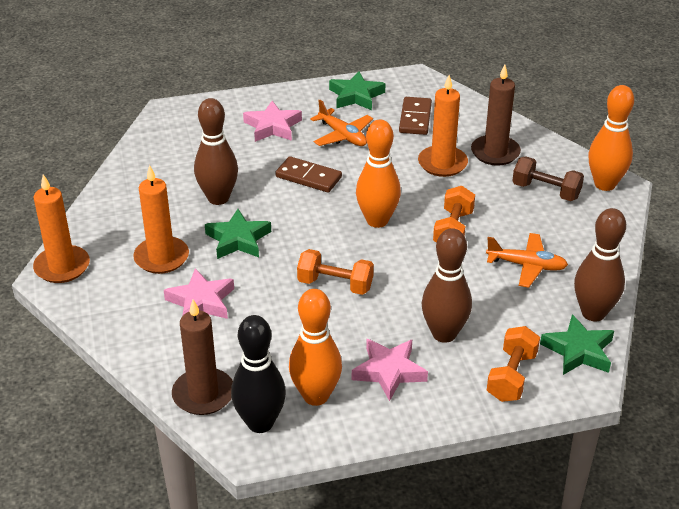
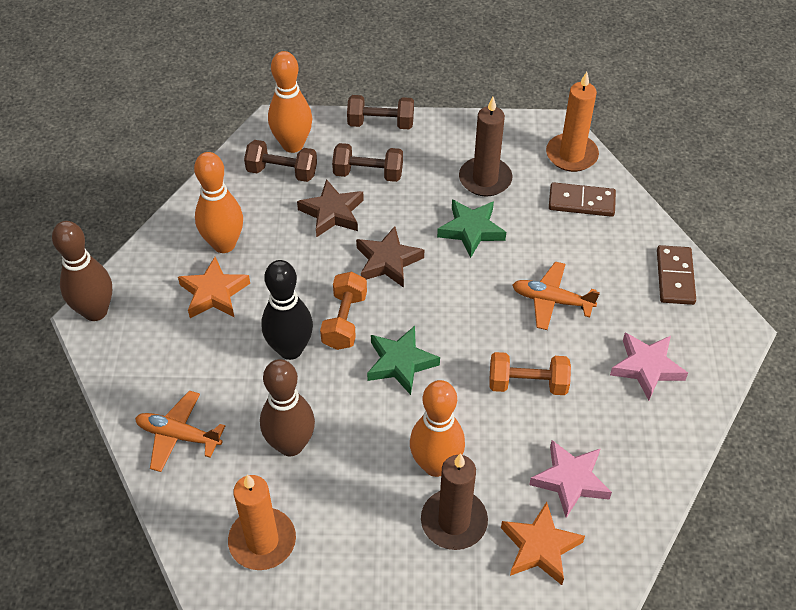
brown bowling pin: [194,98,238,205] [422,228,472,343] [574,208,626,321] = 3 -> [52,221,112,321] [260,359,315,456] = 2
brown dumbbell: [512,156,584,201] = 1 -> [244,140,317,182] [332,143,403,182] [347,95,414,129] = 3
brown star: none = 0 -> [297,179,364,238] [356,226,424,288] = 2
green star: [205,209,271,259] [329,71,386,110] [540,314,614,375] = 3 -> [367,326,440,395] [437,199,506,258] = 2
orange candle: [33,174,90,283] [133,165,189,274] [418,75,468,177] = 3 -> [228,474,296,570] [546,72,599,172] = 2
orange dumbbell: [297,249,374,295] [433,186,475,243] [487,326,540,402] = 3 -> [320,272,367,350] [489,352,571,395] = 2
orange star: none = 0 -> [178,257,250,318] [501,502,585,585] = 2
pink star: [164,268,234,319] [243,101,302,142] [352,339,428,401] = 3 -> [529,440,612,518] [610,332,688,401] = 2

